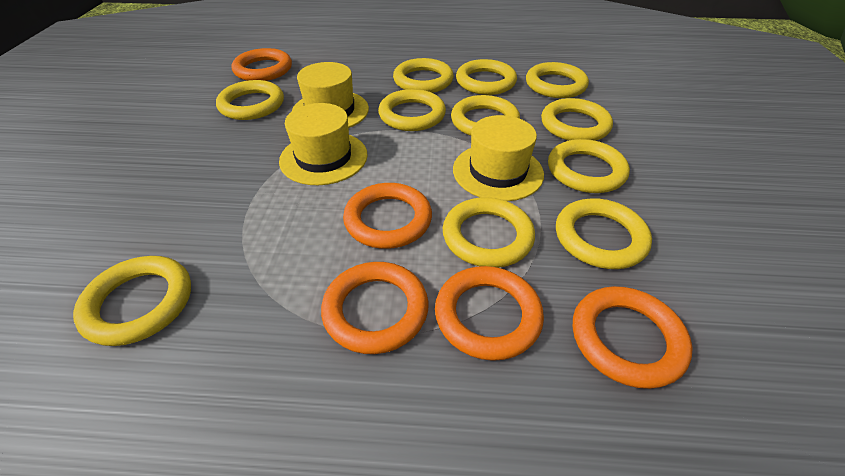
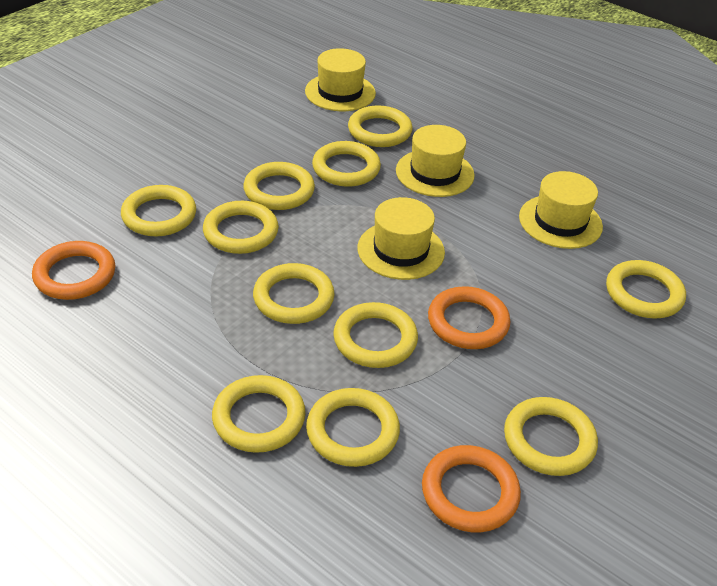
orange ring: [231,48,292,81] [321,262,429,354] [343,183,432,249] [435,266,544,361] [573,286,693,389] = 5 -> [32,241,115,300] [422,445,521,532] [428,286,510,349] = 3
yellow hat: [279,103,368,185] [292,62,369,128] [453,115,544,201] = 3 -> [305,48,376,111] [357,197,445,280] [396,125,475,197] [519,171,603,249] = 4

